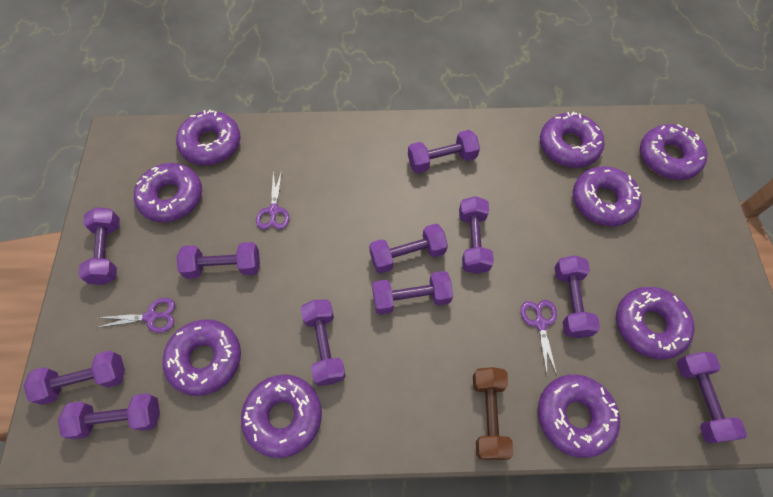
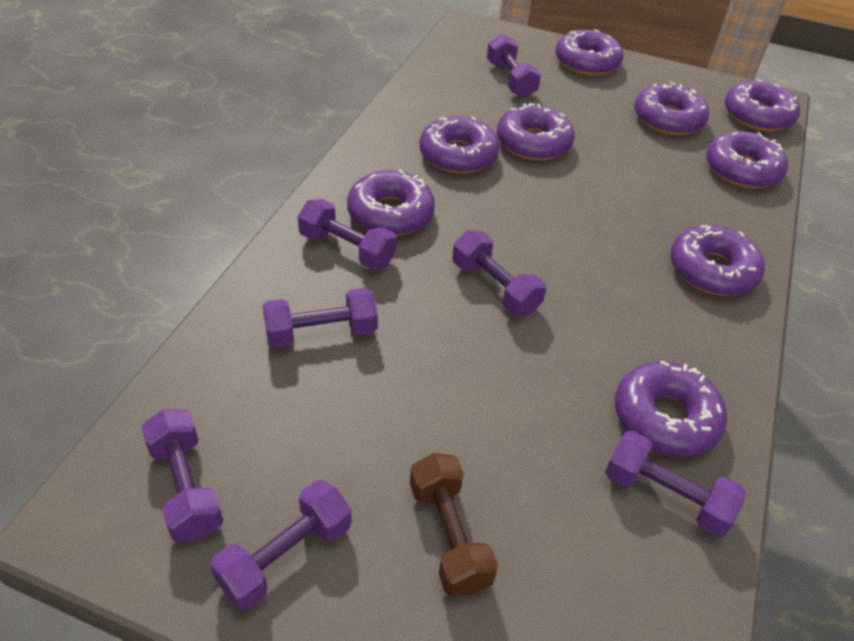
purple dumbbell: [23,350,125,405] [58,393,160,439] [79,207,120,285] [177,242,260,279] [301,300,346,386] [369,224,448,274] [372,271,453,315] [408,130,480,173] [459,196,494,274] [554,255,600,338] [677,352,747,444] = 11 -> [141,409,223,542] [210,480,351,610] [262,288,378,348] [298,199,397,270] [452,230,546,316] [487,34,541,98] [605,430,746,537] = 7
purple scissors: [97,298,175,333] [256,170,289,229] [520,300,557,375] = 3 -> none = 0

